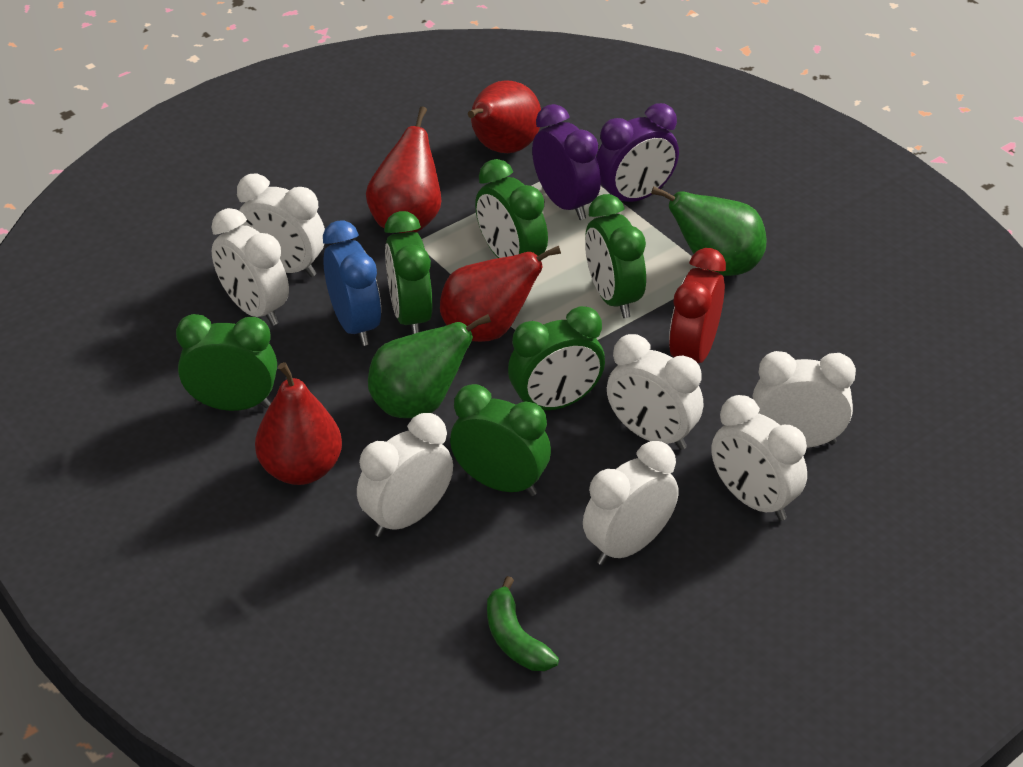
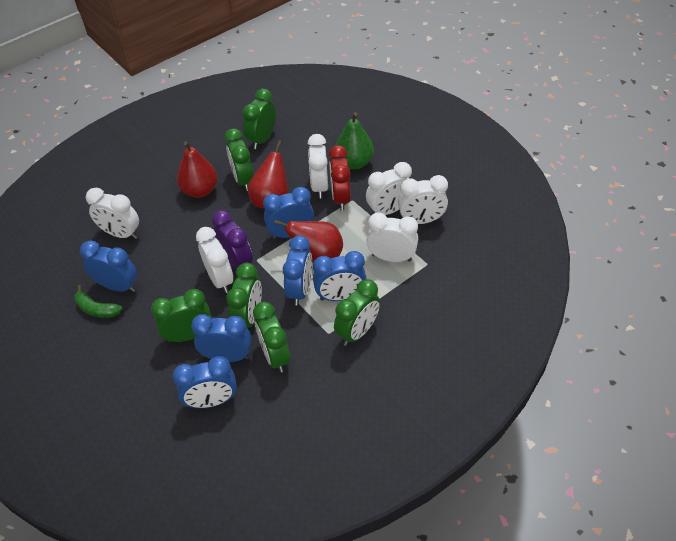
blue clock: [323,220,381,346] = 1 -> [80,241,137,292] [173,356,237,408] [191,314,252,362] [263,187,314,239] [283,235,312,305] [313,251,367,301] = 6
green pear: [368,314,491,418] [651,186,766,276] = 2 -> [335,112,374,169] = 1
purple clock: [532,104,601,220] [596,103,679,202] = 2 -> [212,210,253,270] = 1
red pear: [255,362,342,485] [366,106,441,233] [440,246,561,342] [468,80,541,153] = 4 -> [177,141,217,198] [247,140,288,209] [274,220,343,263] = 3
white clock: [212,208,289,326] [237,173,325,277] [357,413,453,537] [583,441,679,565] [607,334,703,450] [711,395,807,521] [753,351,856,448] = 7 -> [86,188,139,239] [196,227,233,293] [308,134,328,199] [366,162,412,215] [366,212,418,262] [398,175,448,224] = 6

